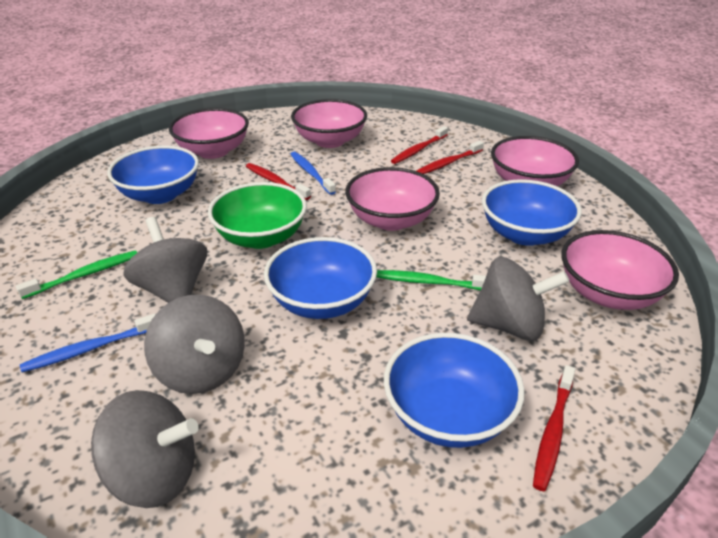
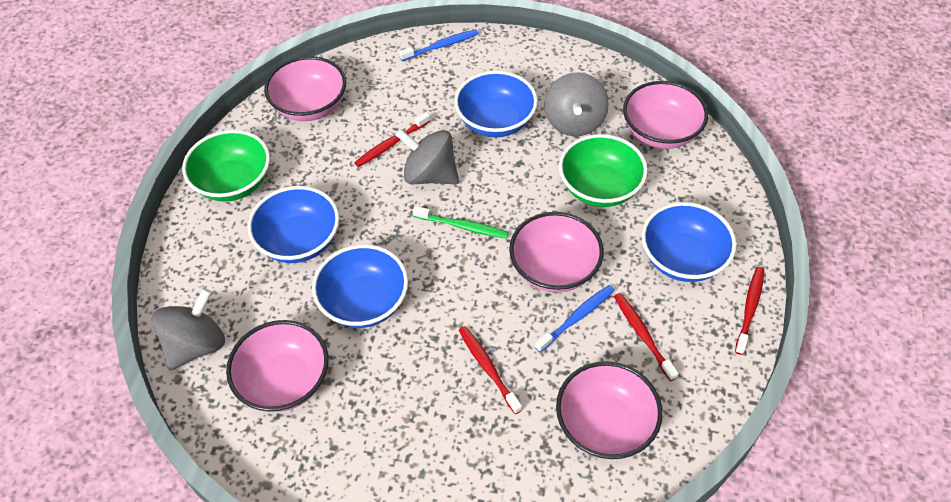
green bowl: [208,182,307,249] = 1 -> [182,130,270,202] [559,134,648,207] = 2
green toothbrush: [16,250,137,299] [376,270,486,290] = 2 -> [413,206,509,239] = 1
grey spinning top: [91,390,199,508] [123,217,207,303] [144,295,245,394] [467,257,570,341] = 4 -> [152,288,225,370] [395,129,459,184] [544,72,609,136] = 3

